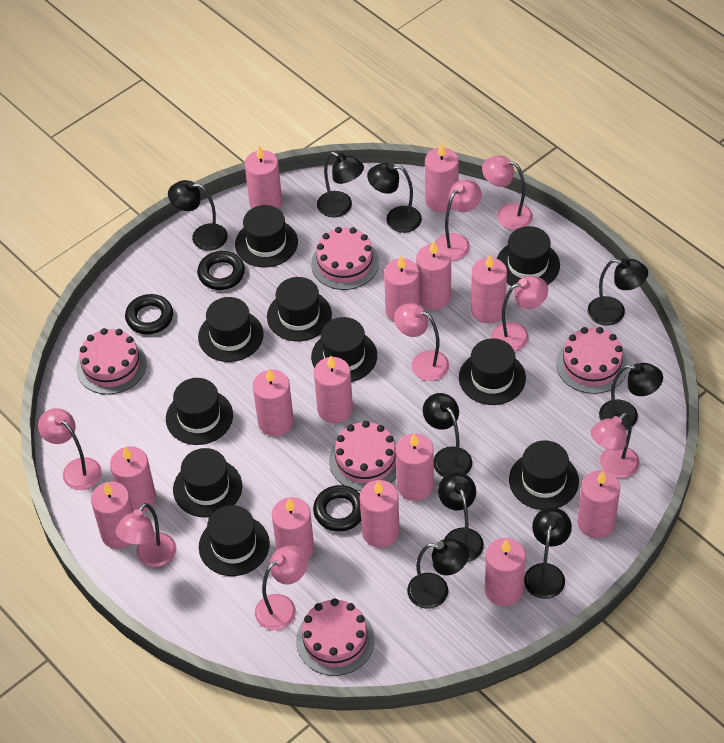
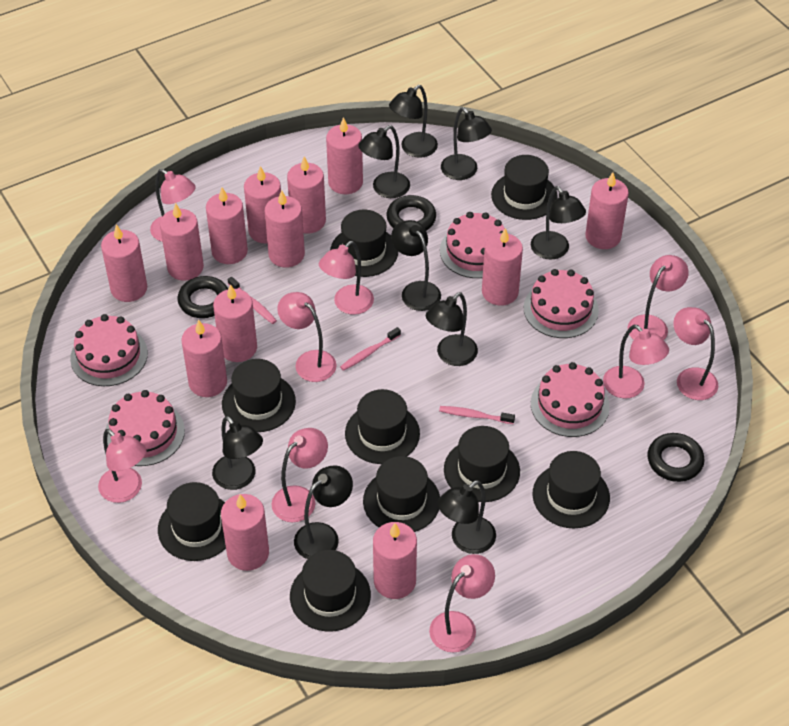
black hat: [166,378,233,445] [173,448,242,518] [198,297,264,362] [199,505,270,576] [235,205,298,268] [267,277,332,341] [311,317,377,382] [459,338,526,405] [497,226,560,286] [509,440,579,510] = 10 -> [158,482,226,561] [222,359,296,432] [290,550,371,632] [330,210,398,277] [345,389,420,464] [363,456,440,532] [444,426,520,502] [491,155,558,220] [532,451,610,528] = 9
pink candle: [91,482,133,549] [110,446,156,512] [245,146,282,209] [253,369,294,436] [272,497,314,561] [314,356,353,424] [360,480,400,548] [384,256,420,322] [396,433,434,501] [416,241,451,310] [425,143,459,212] [471,255,507,323] [485,538,526,606] [578,470,620,538] = 14 -> [101,224,147,302] [160,203,204,281] [181,319,227,397] [206,187,248,264] [213,284,257,362] [221,494,269,571] [244,166,281,243] [265,190,305,267] [287,156,326,234] [326,117,363,194] [373,522,417,599] [482,228,523,306] [585,172,629,249] = 13
pink lamp: [38,408,102,490] [116,503,176,567] [255,546,307,630] [394,303,449,381] [435,180,482,261] [482,156,533,230] [491,276,548,351] [591,413,639,478] = 8 -> [98,429,146,503] [150,169,196,242] [272,428,328,522] [277,292,337,382] [319,241,374,315] [429,554,495,653] [603,325,669,399] [628,255,689,340] [673,307,718,400] = 9
pink toothbrush: none = 0 -> [228,277,277,324] [340,327,401,371] [439,406,515,424] = 3

